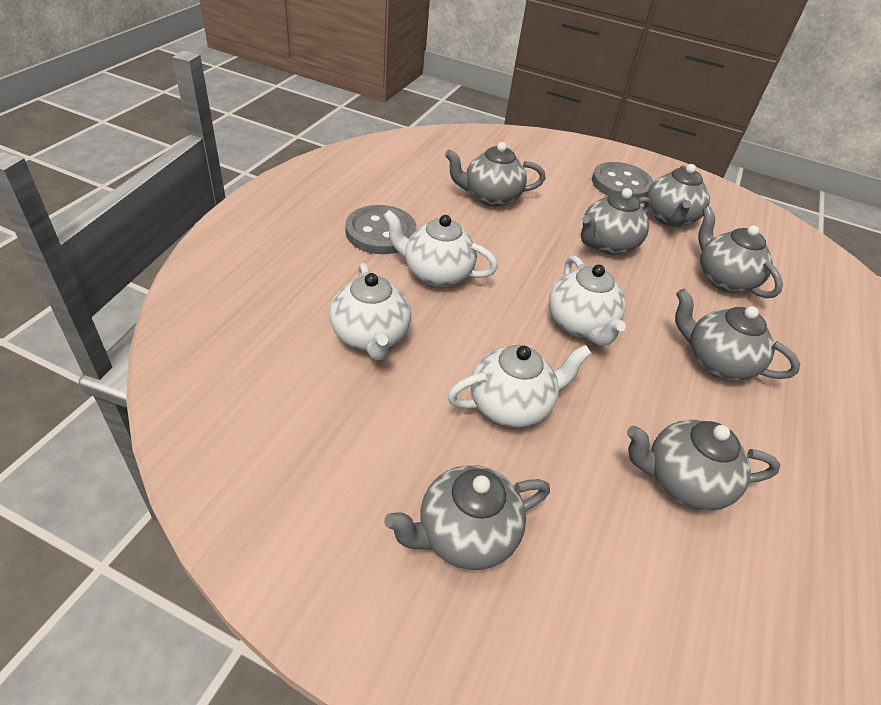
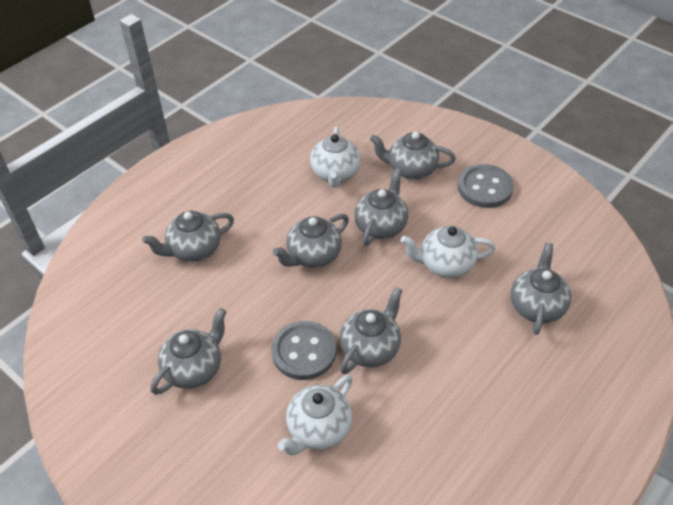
white teapot: [330,263,411,360] [383,210,498,287] [447,345,592,428] [549,256,626,346] = 4 -> [278,375,353,455] [310,126,361,188] [401,226,496,278] = 3

